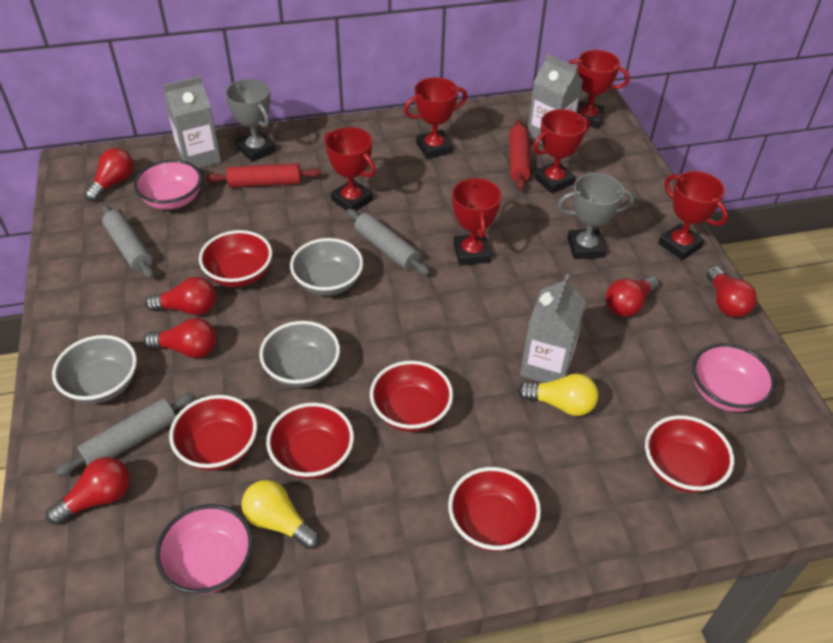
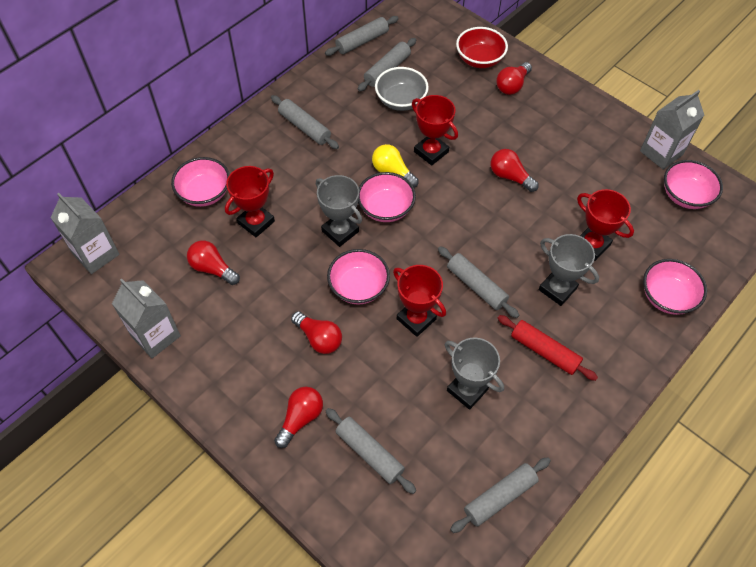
grey bowl: [52,335,137,404] [259,321,340,388] [290,238,363,296] = 3 -> [375,67,429,111] = 1
grey rolling pin: [55,393,196,476] [101,204,154,279] [346,209,430,275] = 3 -> [271,95,339,149] [325,16,399,56] [326,408,416,494] [358,38,416,92] [438,246,519,318] [450,457,551,533] = 6
grey trophy: [225,79,276,162] [558,173,634,259] = 2 -> [316,175,362,247] [445,338,504,410] [539,234,599,306] = 3
pink bowl: [134,159,202,210] [155,504,253,594] [692,343,776,412] = 3 -> [171,157,230,207] [327,249,390,305] [358,172,416,222] [643,259,707,315] [664,160,723,209] = 5
red bowl: [169,395,257,471] [199,230,272,287] [266,403,354,479] [370,361,453,432] [448,467,541,551] [645,415,734,493] = 6 -> [456,27,508,68] = 1
red light bulb: [46,457,130,525] [84,148,134,201] [144,318,216,358] [145,277,216,315] [606,275,659,317] [706,266,757,317] = 6 -> [187,241,240,285] [274,387,323,448] [291,311,342,354] [491,149,539,192] [496,62,532,95] = 5
red rolling pin: [206,163,321,188] [509,119,531,190] = 2 -> [498,315,598,381] = 1
red trophy: [324,127,376,211] [404,77,467,159] [452,177,502,265] [533,109,590,194] [568,50,630,129] [658,171,728,260] = 6 -> [225,166,275,237] [393,265,446,337] [412,95,458,166] [577,189,634,261] = 4
yellow light bulb: [242,480,319,549] [518,374,598,416] = 2 -> [372,144,419,188] = 1

